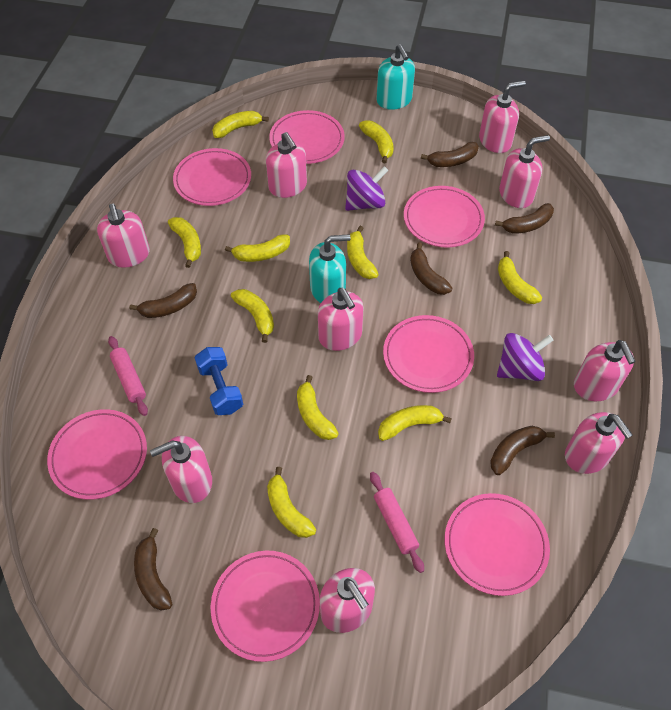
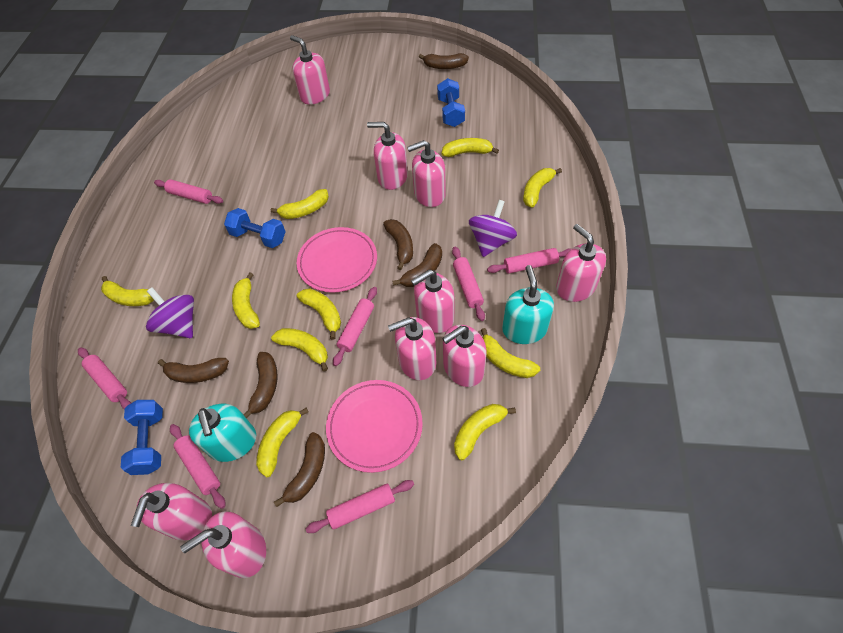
blue dumbbell: [195,347,243,415] = 1 -> [121,400,163,475] [224,208,286,248] [437,78,465,127] = 3
pink plate: [47,409,147,500] [173,148,251,206] [211,551,320,662] [269,110,345,164] [383,315,474,393] [404,186,485,248] [444,493,550,596] = 7 -> [297,227,377,293] [326,380,423,473] = 2
pink rolling pin: [108,336,148,416] [370,472,424,573] = 2 -> [78,347,131,410] [154,179,223,204] [170,424,225,509] [306,480,414,533] [333,287,377,366] [452,247,485,321] [487,248,571,274] = 7

